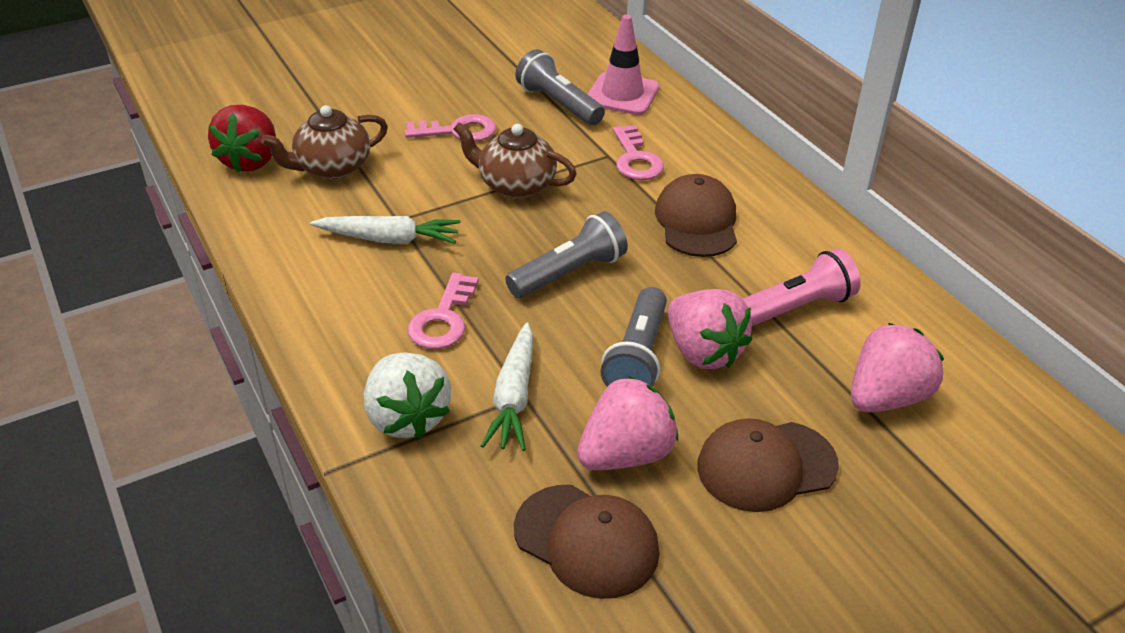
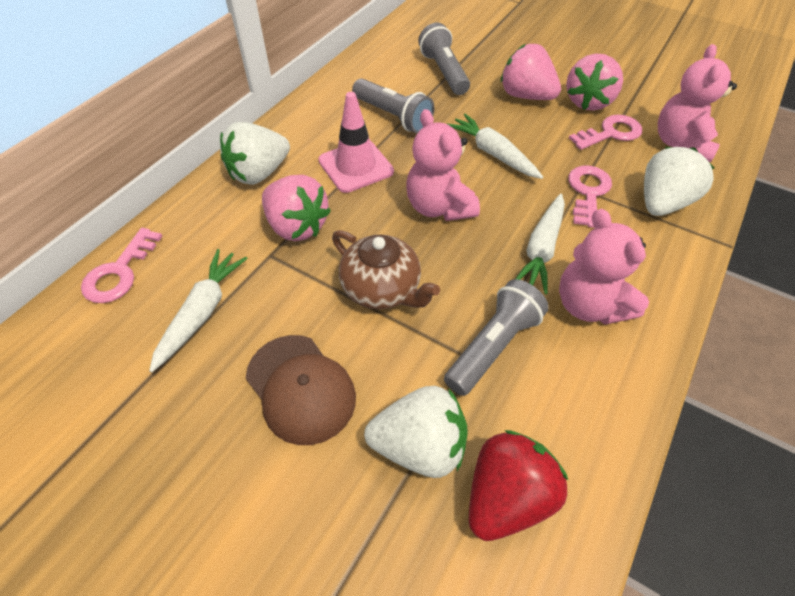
brown cap: [514,485,659,599] [655,174,737,257] [697,418,839,512] = 3 -> [246,335,356,445] = 1
brown teapot: [261,105,388,179] [453,122,577,198] = 2 -> [332,230,440,309] = 1
pink flashlight: [743,248,861,326] = 1 -> none = 0
pink teddy bear: none = 0 -> [406,109,480,221] [559,209,649,325] [658,44,737,162] = 3
white carrot: [310,216,461,244] [481,322,533,451] = 2 -> [149,249,248,372] [447,114,543,179] [516,194,565,294] = 3
white strawberry: [364,353,451,439] = 1 -> [220,122,290,185] [364,386,468,478] [644,147,715,216] = 3

